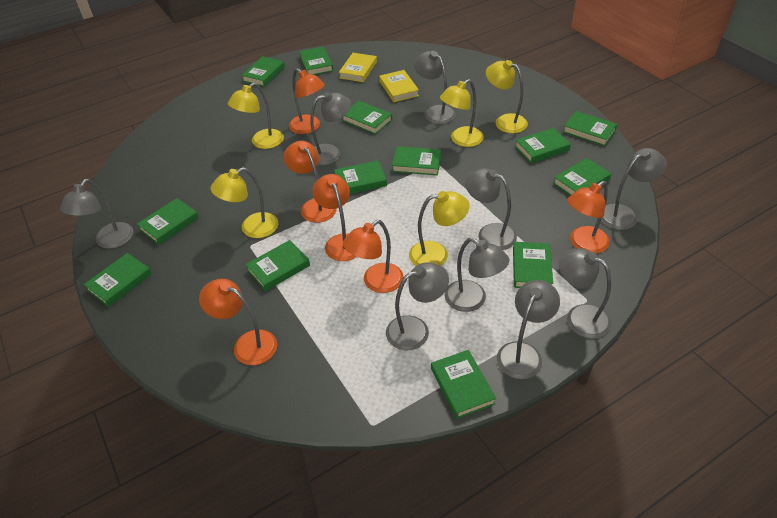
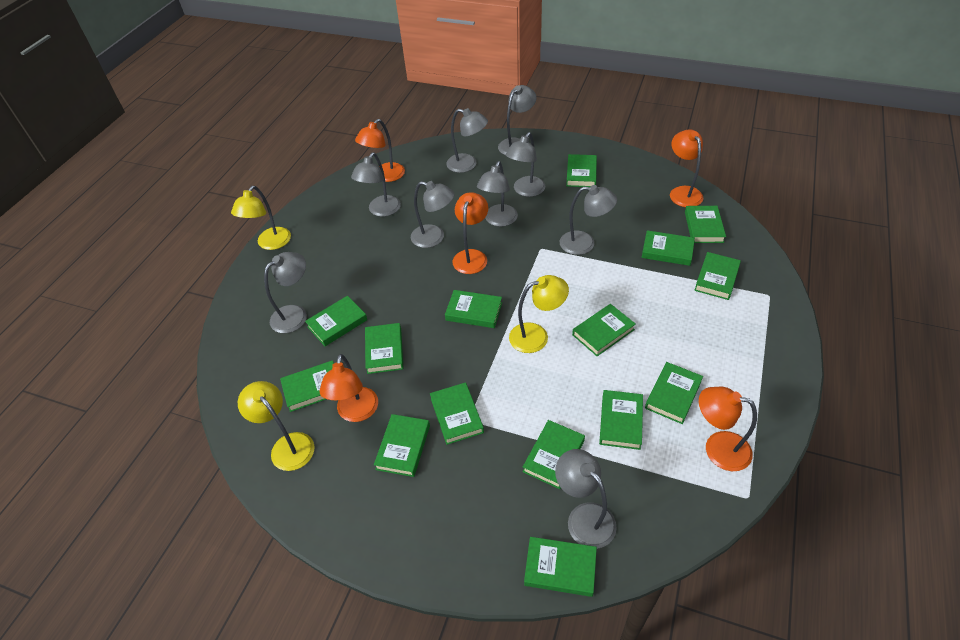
green book: [84,253,152,307] [137,198,199,245] [241,56,285,87] [245,240,310,291] [299,47,333,75] [334,161,387,194] [342,101,392,134] [392,146,441,175] [431,350,496,419] [513,242,553,288] [515,128,571,163] [553,158,611,196] [563,111,617,146] = 13 -> [280,360,334,412] [305,296,367,346] [365,323,403,374] [374,414,430,477] [430,382,484,445] [445,290,502,328] [523,420,585,489] [524,537,597,597] [566,154,597,187] [572,304,636,356] [599,390,643,450] [641,230,695,266] [645,362,703,424] [685,206,726,243] [694,252,741,300] = 15
orange lamp: [199,279,277,365] [284,141,337,223] [289,68,325,134] [313,174,356,261] [343,220,403,293] [567,181,610,254] = 6 -> [319,354,378,422] [355,119,405,182] [452,192,488,274] [670,129,703,207] [699,387,757,471] = 5
yellow book: [339,53,377,82] [379,70,419,102] = 2 -> none = 0
yellow lamp: [211,167,278,238] [228,83,284,149] [409,191,470,266] [440,79,484,147] [486,60,528,133] = 5 -> [231,186,291,250] [238,381,314,471] [509,275,569,353] = 3

